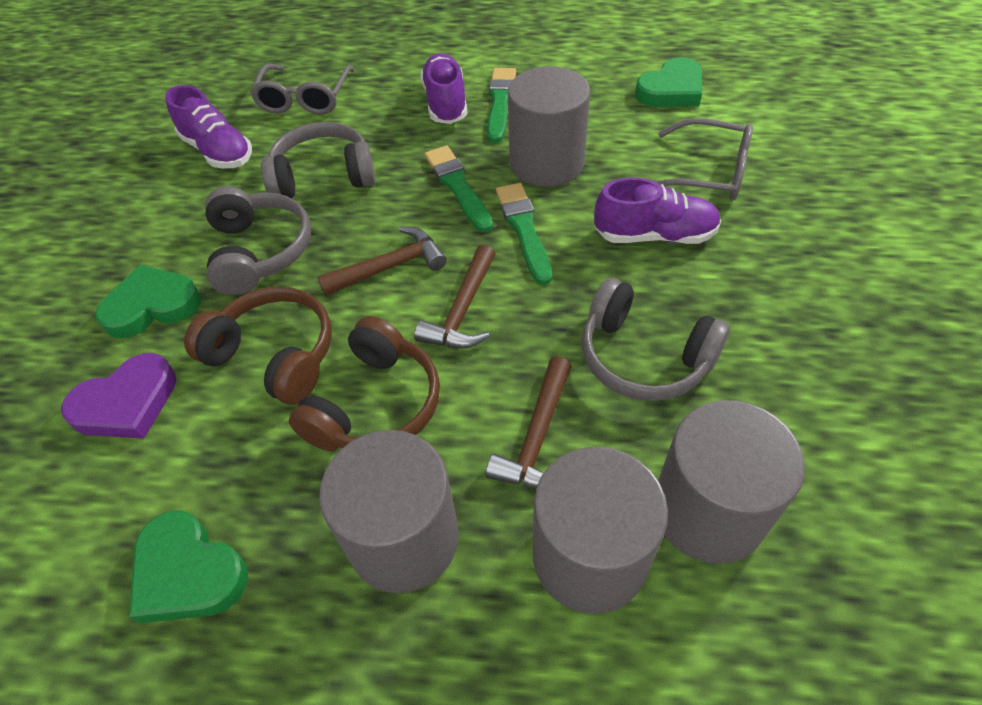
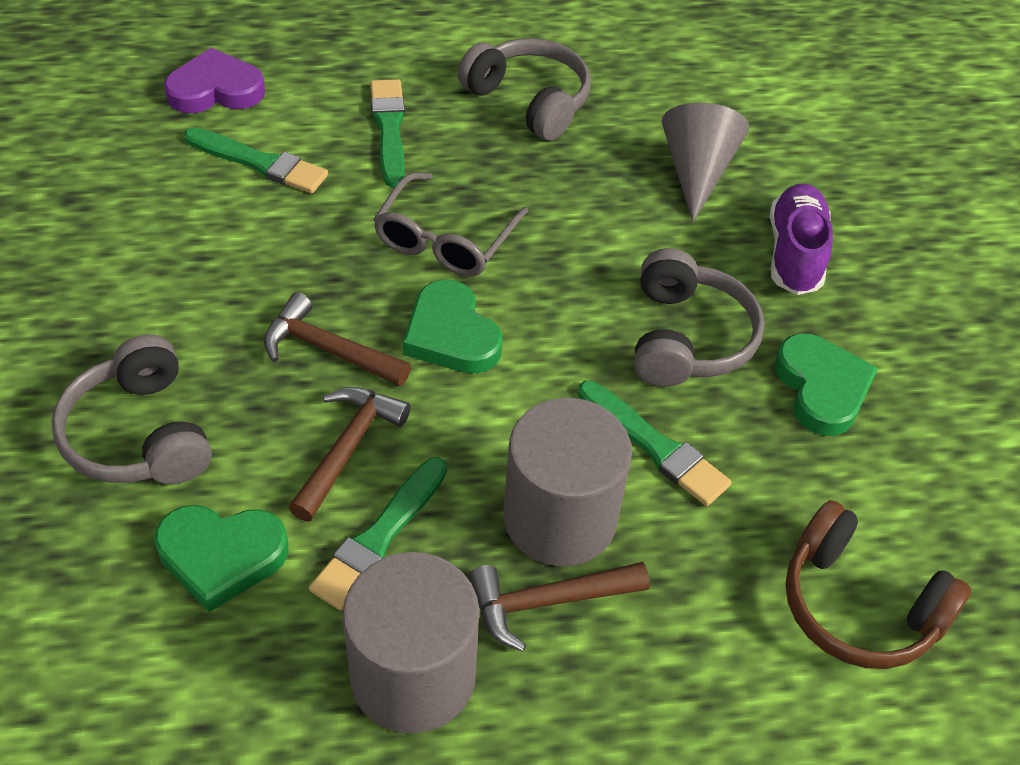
brown headphones: [184,286,332,405] [289,316,440,451] = 2 -> [785,500,971,669] = 1
green brush: [425,146,493,232] [487,68,516,143] [496,183,552,285] = 3 -> [184,127,328,193] [309,457,447,610] [370,79,405,187] [578,381,731,506] = 4
grey cone: none = 0 -> [662,103,749,222] = 1
grey cylinder: [319,430,459,593] [508,66,590,187] [533,447,668,614] [658,400,805,564] = 4 -> [342,552,480,734] [504,398,632,566] = 2
grey glasses: [250,64,355,115] [655,118,753,200] = 2 -> [373,172,528,277] = 1
purple shoe: [165,85,252,169] [420,54,468,124] [594,177,721,244] = 3 -> [770,184,833,295] = 1

